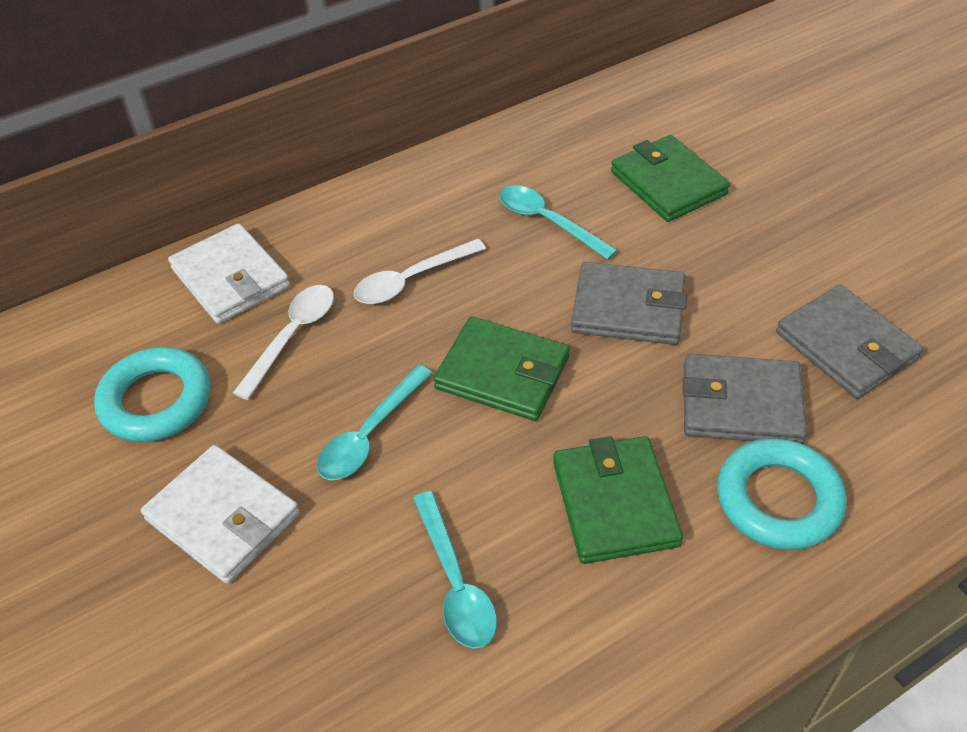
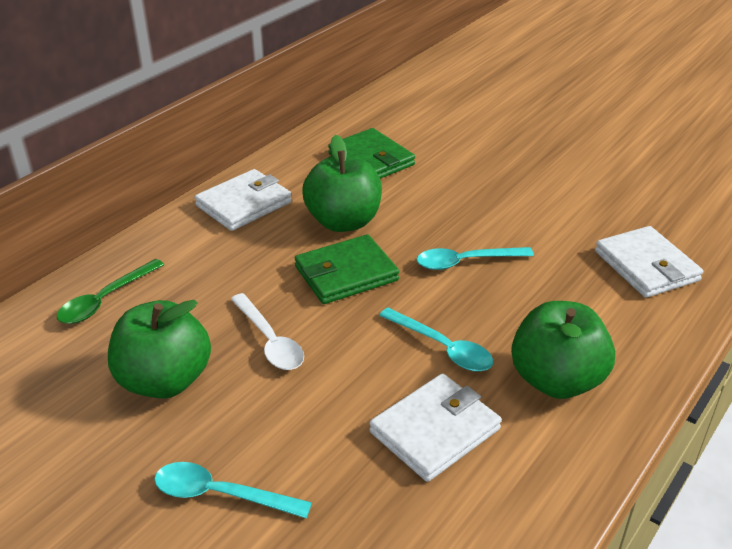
green apple: none = 0 -> [108,300,211,398] [302,135,382,232] [511,301,615,399] = 3
green spoon: none = 0 -> [57,259,164,324] = 1
green wallet: [433,316,570,421] [553,436,683,564] [611,135,730,222] = 3 -> [295,234,399,304] [328,128,415,179] = 2
grey wallet: [571,262,687,345] [683,354,807,444] [776,285,923,399] = 3 -> none = 0
turquoise ring: [94,347,211,442] [717,438,847,550] = 2 -> none = 0
white spoon: [233,285,334,400] [354,239,486,304] = 2 -> [231,293,304,370] = 1
white wallet: [141,445,300,584] [168,223,290,324] = 2 -> [194,169,292,231] [369,374,502,482] [595,226,703,298] = 3

